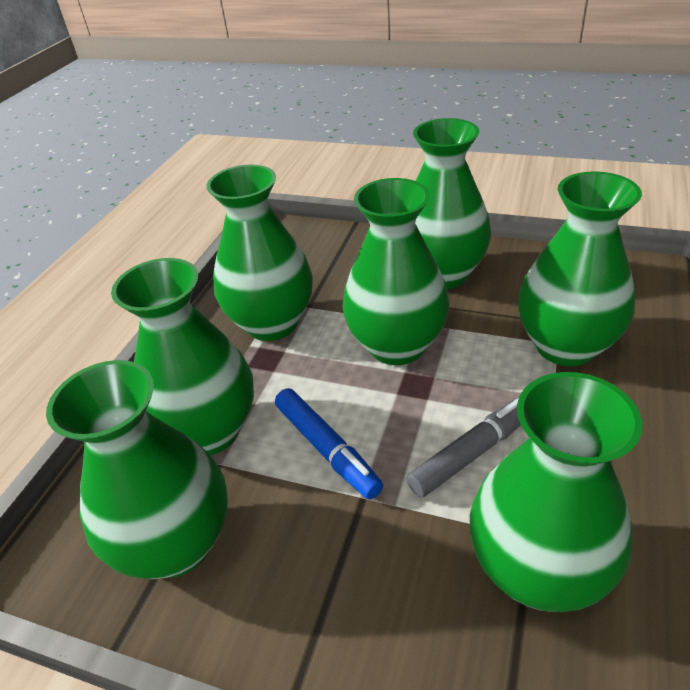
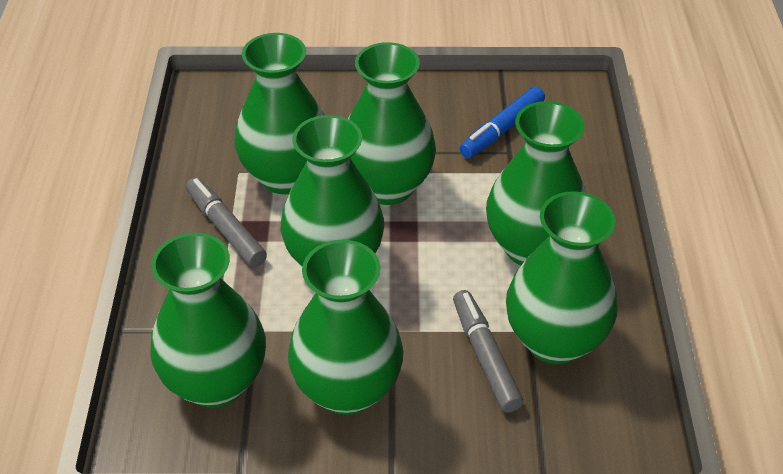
grey marker: [406,397,521,497] = 1 -> [186,178,267,267] [453,290,523,413] = 2

